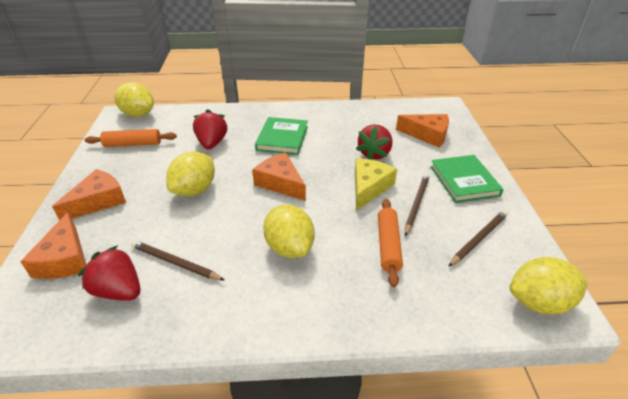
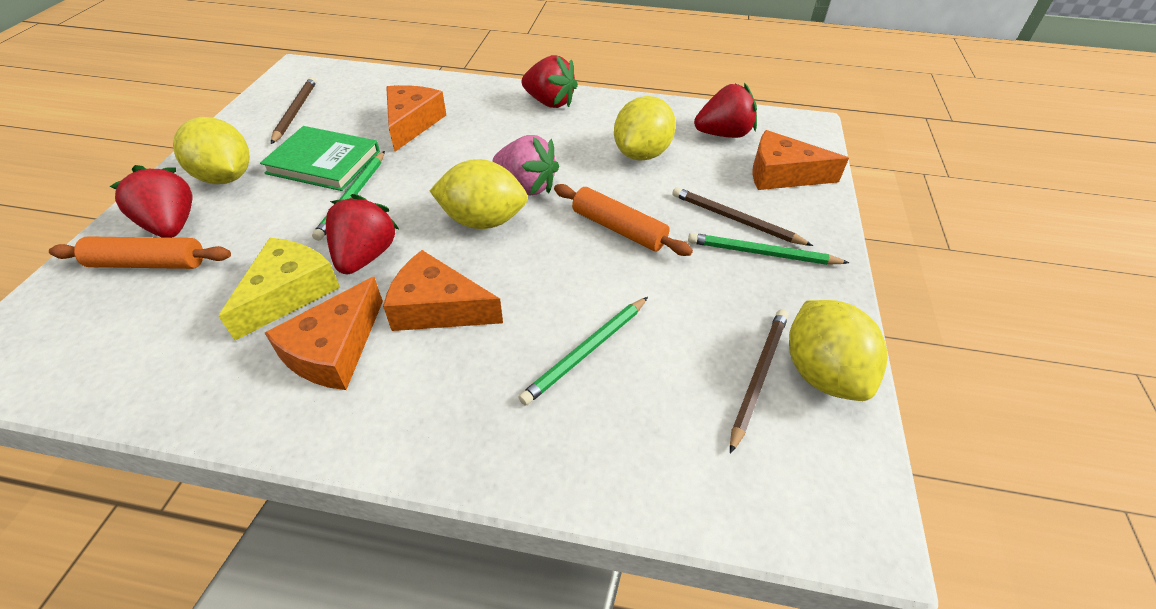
green book: [255,117,308,155] [430,155,504,203] = 2 -> [260,126,380,191] = 1
green pencil: none = 0 -> [312,151,385,241] [518,297,648,406] [688,233,849,265] = 3
pink strawberry: none = 0 -> [492,135,559,195] = 1
red strawberry: [78,245,140,301] [193,109,227,149] [356,124,392,160] = 3 -> [110,165,192,238] [326,194,400,274] [521,55,578,108] [694,83,757,138] = 4

